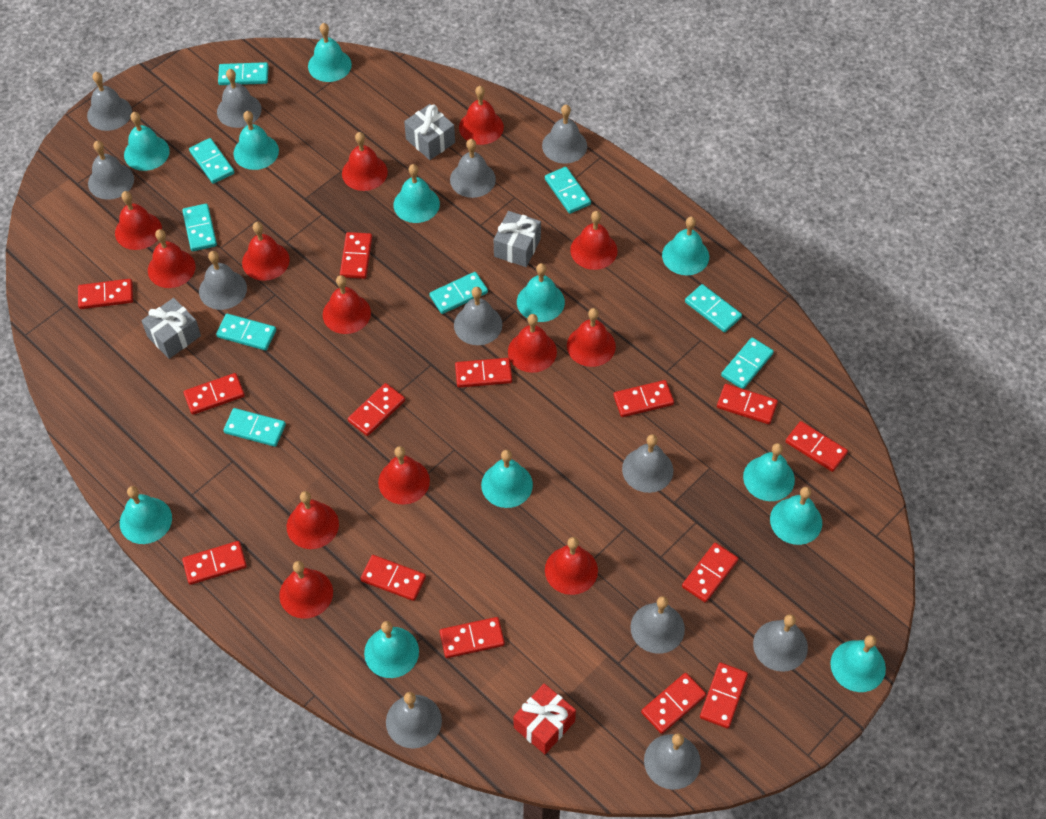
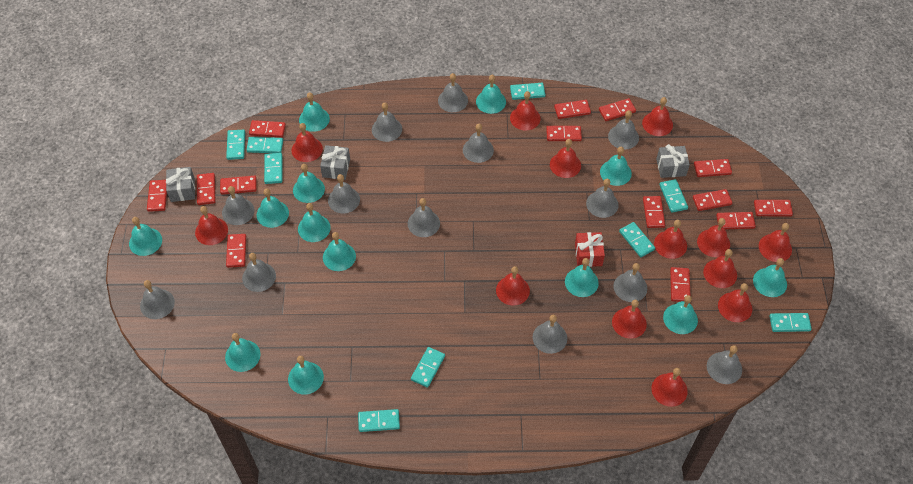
grey bell: [87,72,132,131] [88,141,134,200] [199,251,247,310] [217,69,262,128] [386,692,442,749] [450,139,496,198] [454,287,502,345] [542,105,587,164] [622,434,673,493] [631,596,685,654] [644,733,701,790] [753,614,808,672] = 12 -> [140,280,175,319] [222,186,255,225] [242,253,276,292] [328,174,360,213] [372,103,402,142] [408,198,440,237] [438,73,468,112] [463,124,494,163] [533,315,567,354] [586,179,619,218] [608,110,639,149] [613,263,647,302] [707,345,742,384] = 13
turquoise bell: [120,486,172,544] [124,112,170,171] [234,111,279,170] [308,23,352,82] [364,621,419,678] [394,164,440,223] [481,450,533,508] [517,263,565,322] [662,217,709,275] [743,443,795,501] [770,487,822,545] [830,635,886,692] = 12 -> [129,217,162,256] [225,333,261,372] [256,188,289,228] [288,356,324,395] [293,164,325,203] [298,203,331,242] [299,92,330,132] [323,232,356,271] [476,75,506,114] [565,258,599,297] [600,147,632,186] [663,295,698,334] [753,258,787,297] = 13

